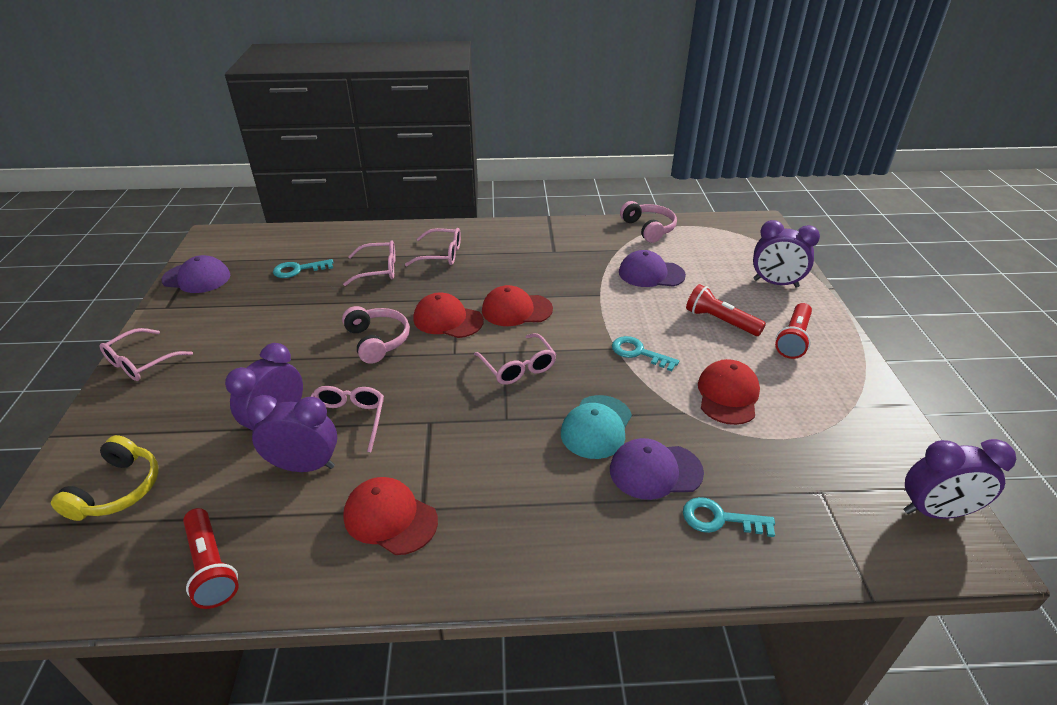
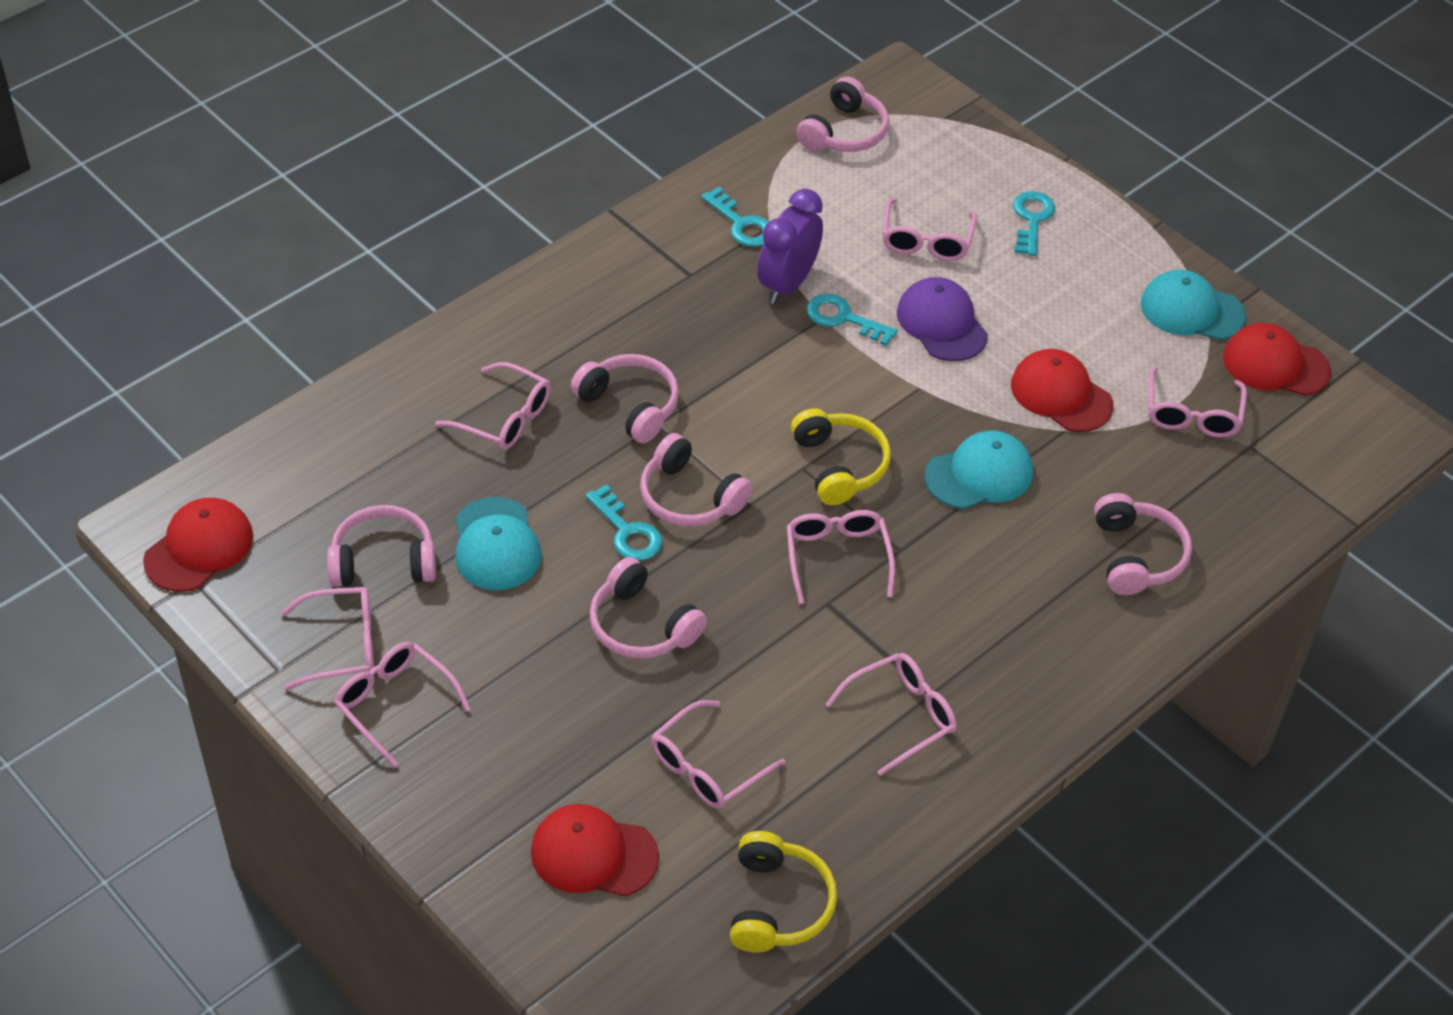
pink glasses: [100,328,193,381] [311,386,384,452] [343,240,396,286] [405,228,461,266] [474,333,557,385] = 5 -> [281,587,374,690] [334,642,471,767] [435,362,551,450] [651,700,785,809] [787,510,895,604] [825,653,956,776] [882,198,977,261] [1149,367,1247,438] = 8
pink headphones: [342,306,410,364] [620,201,677,243] = 2 -> [327,505,436,587] [571,354,679,443] [589,557,707,659] [640,433,752,527] [796,76,889,152] [1094,493,1192,595] = 6
purple cap: [161,255,230,293] [610,438,704,500] [619,250,686,287] = 3 -> [897,277,988,361] = 1
purple clock: [225,343,303,430] [246,395,337,472] [753,220,820,288] [904,439,1016,519] = 4 -> [757,189,823,304] = 1
red flashlight: [183,508,239,609] [686,284,766,336] [775,303,812,359] = 3 -> none = 0
turquoise cap: [561,395,632,459] = 1 -> [456,497,541,590] [924,431,1033,509] [1141,270,1246,340] = 3
turquoise key: [273,259,333,278] [612,336,679,371] [683,497,775,537] = 3 -> [586,484,662,561] [701,187,769,247] [806,293,898,346] [1013,191,1055,256] = 4
yellow headphones: [51,435,159,521] = 1 -> [730,831,837,953] [791,408,891,505] = 2

